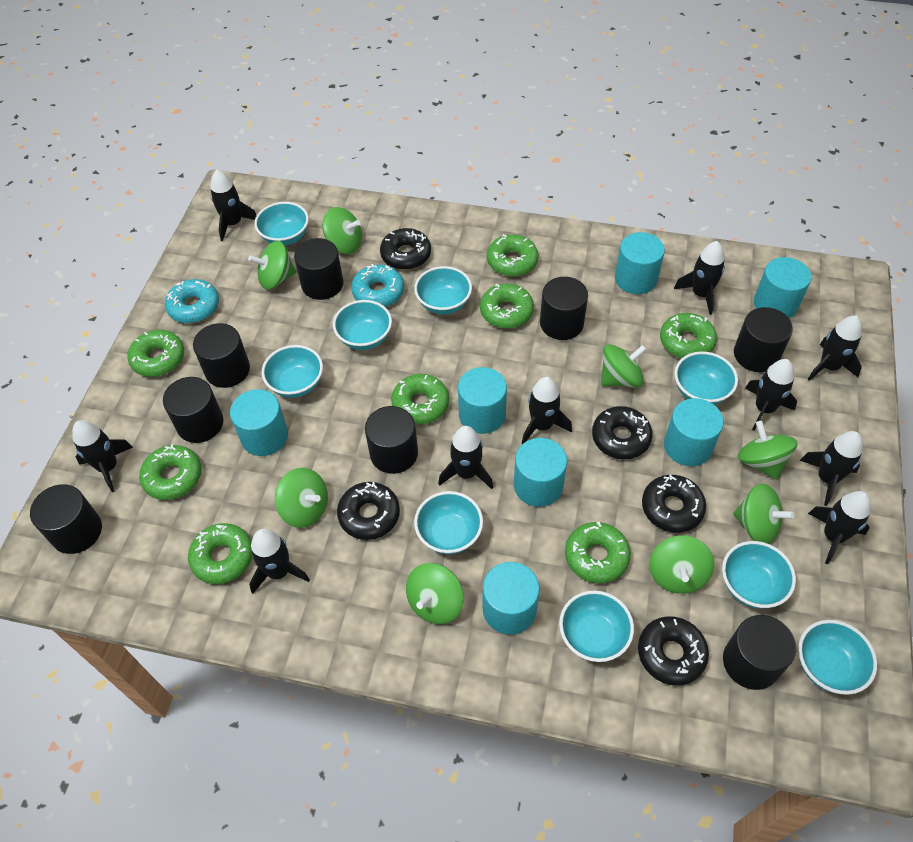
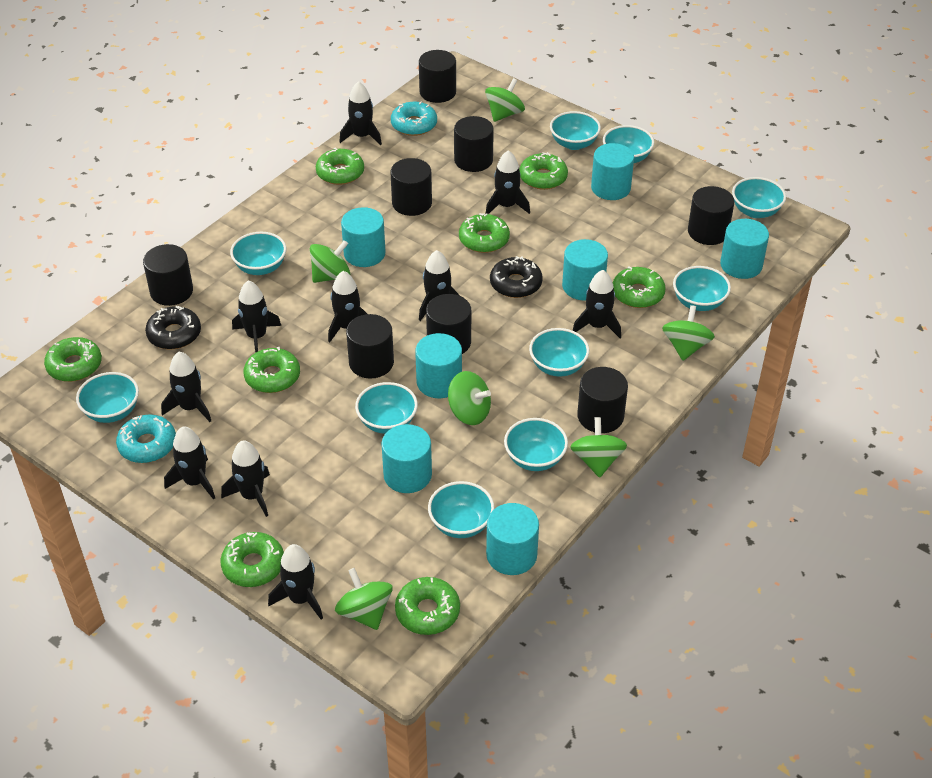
black donut: [337,482,400,540] [380,228,431,270] [592,406,653,459] [638,616,709,685] [642,475,706,533] = 5 -> [145,306,201,349] [490,256,543,298] = 2
green spinning top: [248,241,296,290] [275,468,328,528] [322,207,362,254] [406,563,464,624] [601,344,647,388] [649,535,714,594] [733,484,794,544] [738,421,798,479] = 8 -> [310,240,350,283] [335,568,393,630] [448,371,491,425] [485,78,525,122] [570,417,627,478] [662,305,715,361] = 6
turquoise bowl: [254,202,309,245] [262,345,323,398] [333,300,392,350] [414,266,472,314] [414,491,483,554] [559,590,634,662] [674,352,738,405] [722,541,796,608] [798,620,877,695] = 9 -> [76,372,139,423] [230,232,286,275] [355,382,418,434] [428,481,494,538] [504,418,568,471] [529,328,589,377] [550,111,601,150] [603,125,654,163] [673,266,731,311] [732,177,786,218] = 10

